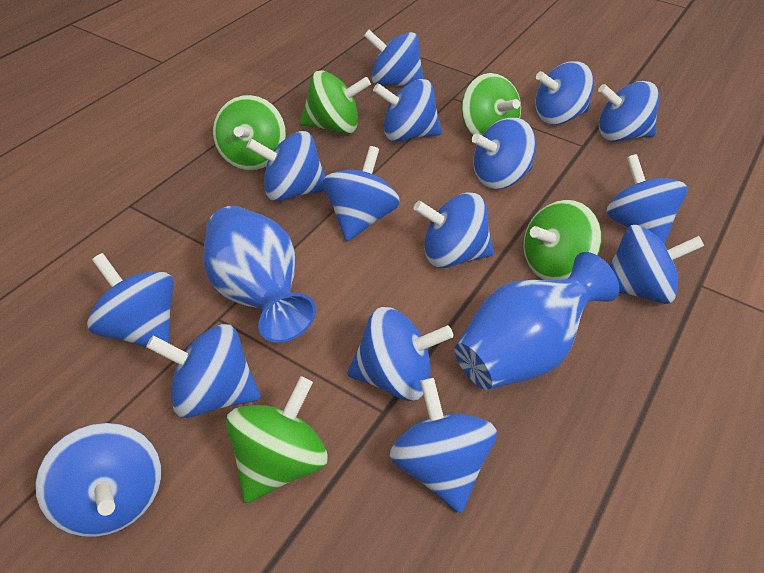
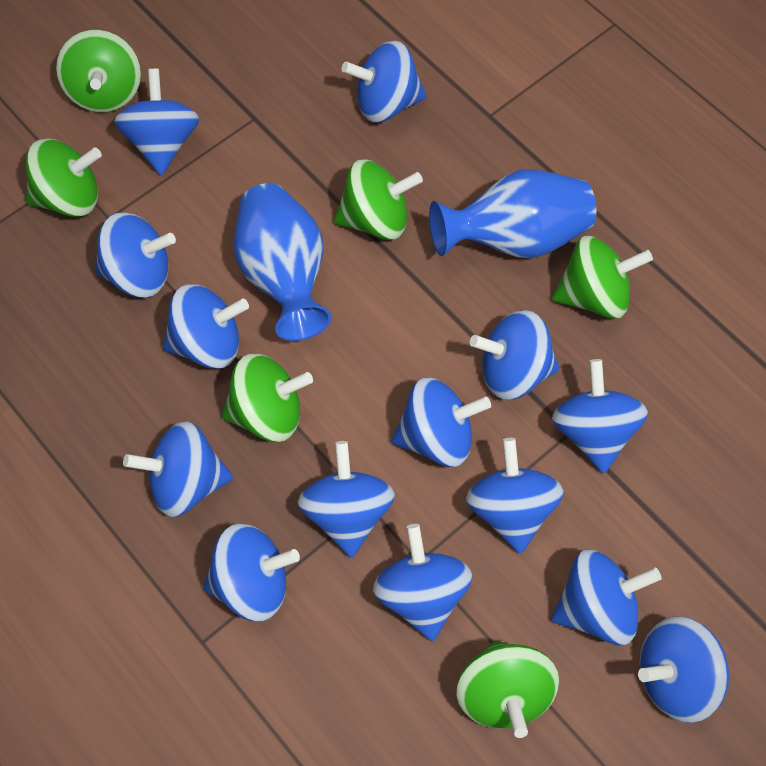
blue spinning top: [35,423,161,537] [87,253,174,347] [146,324,261,418] [246,131,326,201] [323,146,400,241] [347,307,453,401] [364,30,424,86] [373,79,442,142] [390,378,497,513] [413,192,494,268] [472,117,536,189] [535,61,594,125] [598,81,660,142] [606,154,688,245] [609,225,704,304] = 15 -> [94,212,176,298] [114,69,200,175] [123,421,233,517] [163,284,249,369] [203,523,300,621] [297,441,395,558] [342,41,426,123] [373,524,473,641] [392,377,491,467] [466,438,564,554] [470,310,559,400] [551,549,662,645] [552,359,648,473] [638,616,729,723] = 14
green spinning top: [213,95,286,170] [226,376,328,503] [300,70,371,134] [461,73,521,135] [524,200,602,280] = 5 -> [26,138,102,217] [56,30,141,112] [222,353,313,442] [334,159,423,240] [456,641,559,738] [552,236,653,319] = 6

